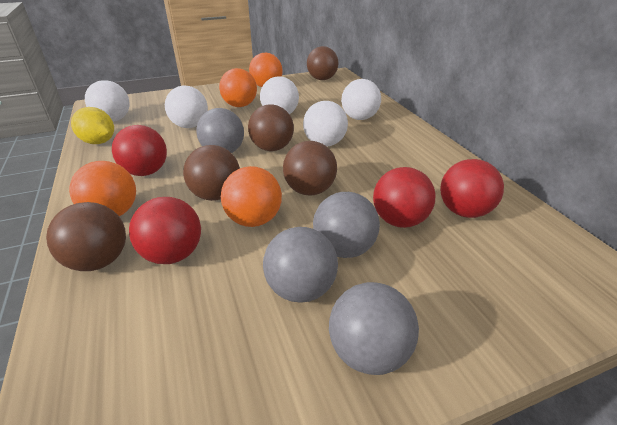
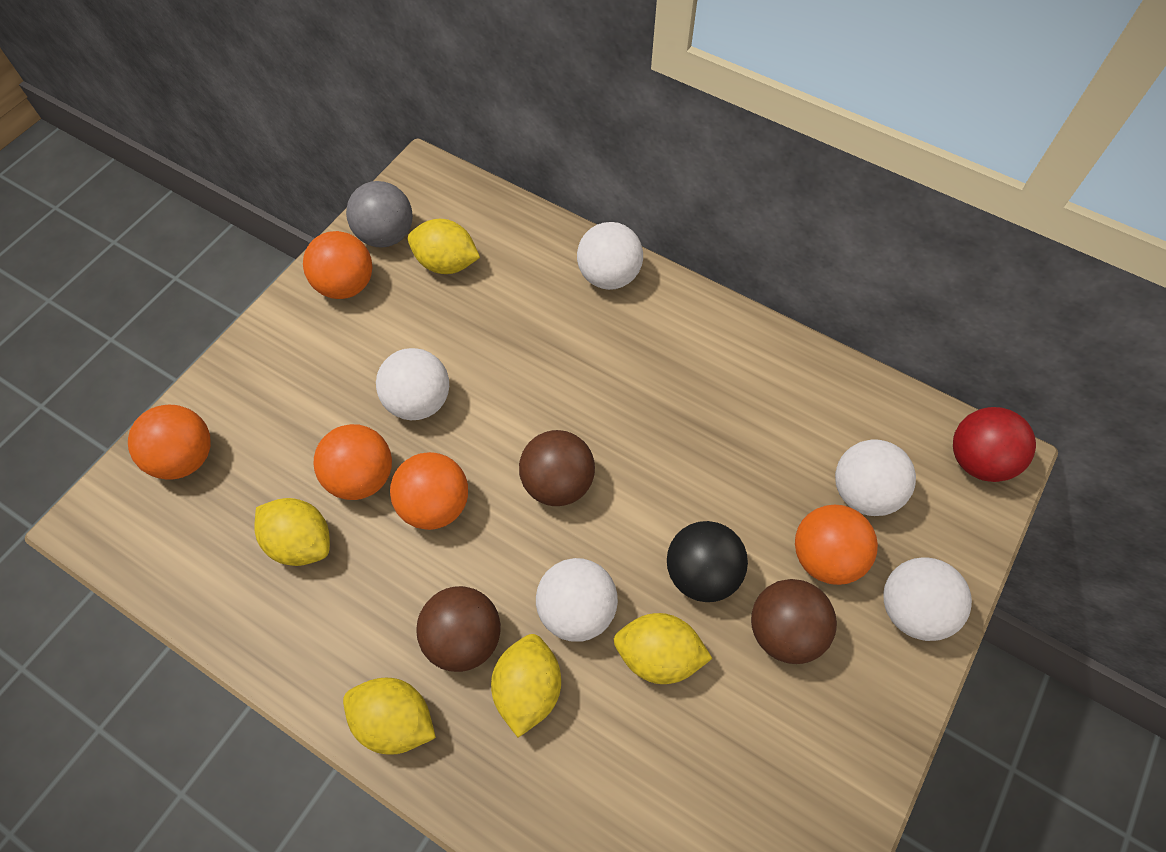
black ball: none = 0 -> [667,521,748,602] = 1
brown ball: [46,202,126,271] [183,145,240,201] [248,104,294,151] [283,141,337,195] [307,46,338,80] = 5 -> [416,586,501,672] [519,430,595,506] [751,579,837,664] = 3
grey ball: [196,108,244,153] [263,227,338,302] [313,192,380,258] [329,282,419,375] = 4 -> [346,181,413,248] = 1
orange ball: [69,161,136,216] [219,68,257,107] [221,166,282,227] [249,53,283,87] = 4 -> [128,405,211,480] [303,231,372,299] [313,424,392,500] [390,452,468,530] [795,504,878,585] = 5
red ball: [112,125,167,176] [129,197,201,264] [373,167,436,228] [440,159,504,218] = 4 -> [953,407,1036,482] = 1
yellow lemon: [71,107,114,144] = 1 -> [254,498,330,566] [343,678,436,755] [408,219,480,274] [491,634,561,738] [614,613,713,684] = 5

